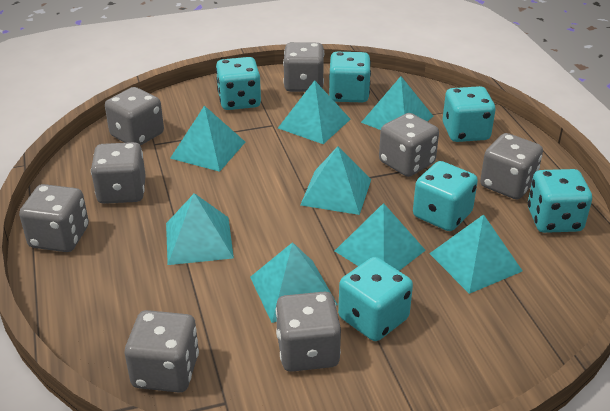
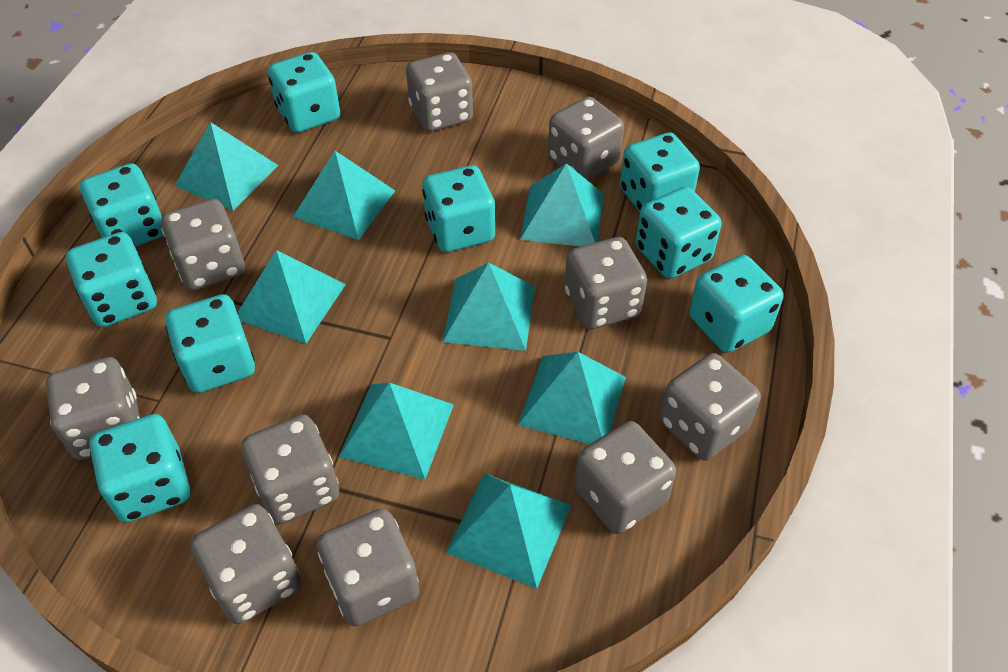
grey dice: [19,184,89,252] [91,142,146,204] [105,87,164,146] [125,310,199,393] [276,292,341,372] [283,42,324,92] [379,113,439,177] [480,133,543,199] = 8 -> [46,357,140,460] [161,199,245,291] [191,504,301,624] [241,414,339,524] [317,508,419,626] [406,52,473,132] [548,97,624,180] [565,237,647,330] [574,421,676,534] [660,353,761,461] = 10
turquoise dice: [216,57,261,110] [329,52,371,102] [338,257,413,341] [413,161,478,231] [443,86,495,142] [528,169,592,233] = 6 -> [66,232,157,327] [80,163,163,246] [89,414,190,523] [165,294,255,393] [268,52,340,133] [422,165,495,252] [620,132,700,212] [636,187,722,279] [689,255,784,353] = 9

